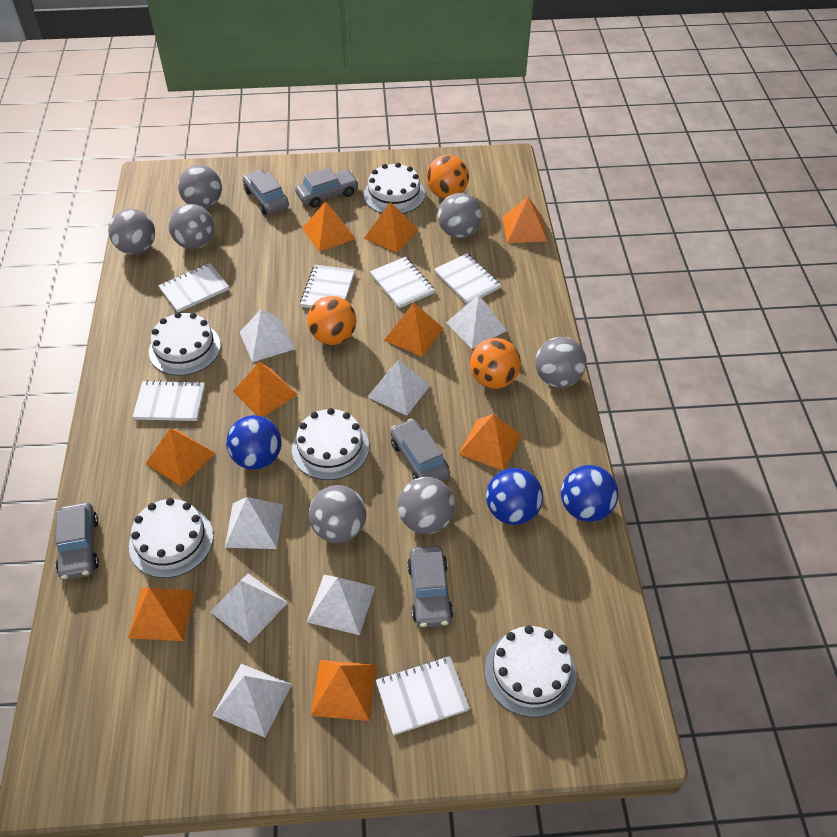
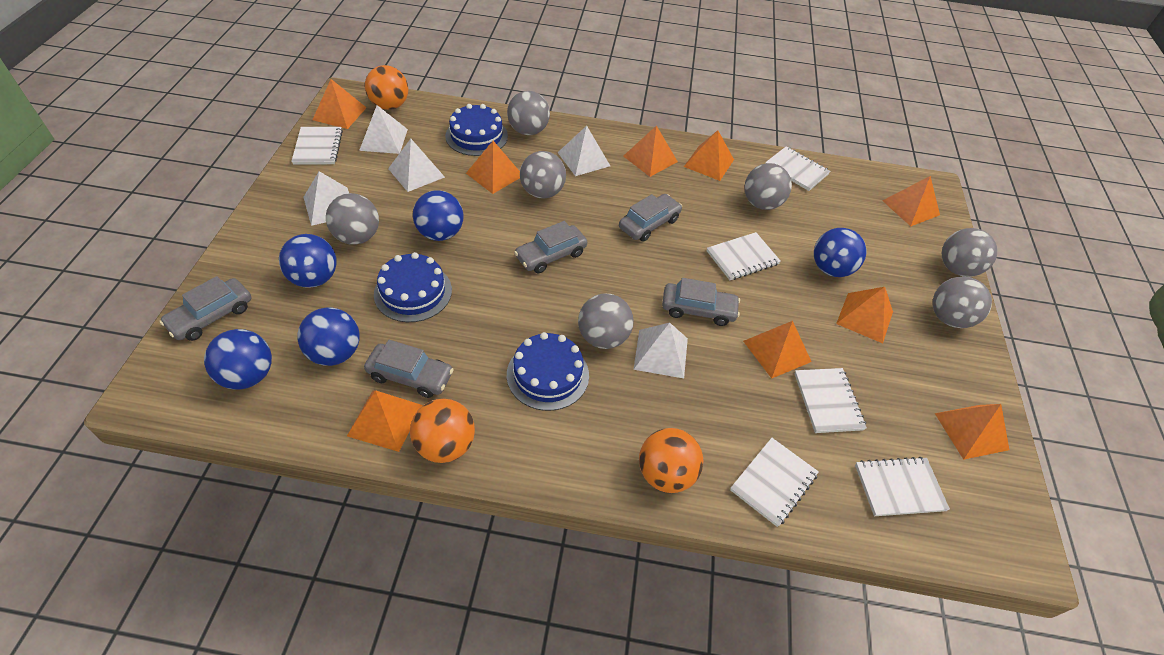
blue ball: [226,415,282,470] [486,468,543,525] [561,465,619,522] = 3 -> [204,329,272,390] [279,234,337,288] [298,307,360,366] [413,190,464,241] [814,228,866,277] = 5
blue cake: none = 0 -> [374,252,452,322] [445,104,508,156] [507,332,589,411] = 3
white cake: [129,498,213,578] [149,312,221,376] [292,408,369,480] [364,163,425,214] [485,625,577,717] = 5 -> none = 0
white pyramid: [210,573,288,643] [213,664,292,738] [225,497,283,549] [240,309,295,362] [307,575,375,635] [368,360,431,416] [446,295,507,349] = 7 -> [303,171,349,226] [359,105,408,154] [388,139,445,192] [558,126,610,176] [633,323,688,378] = 5

